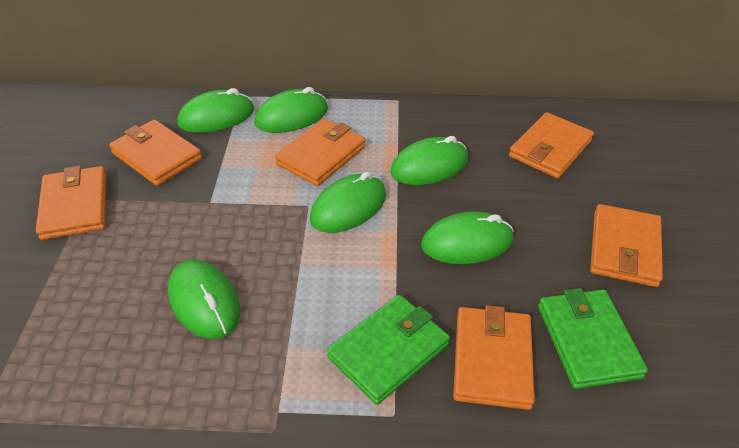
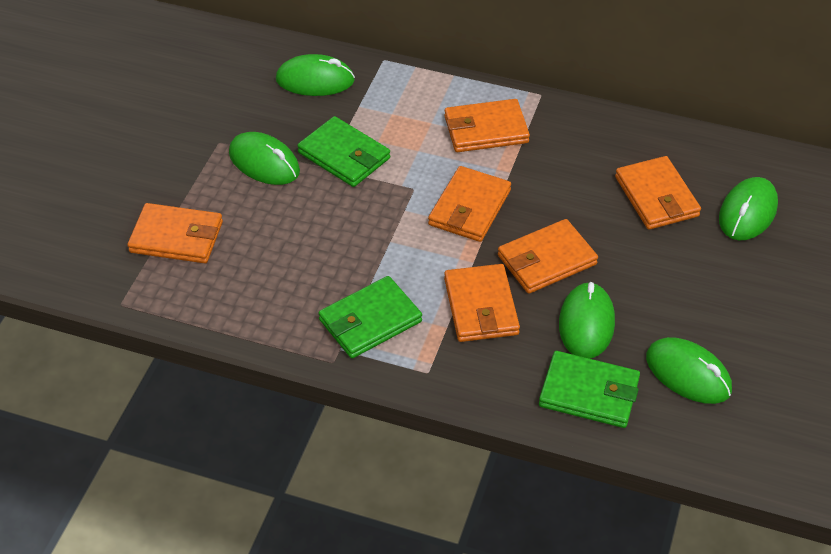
green mouse: [168,260,240,339] [178,88,254,133] [254,87,328,133] [310,172,386,233] [390,136,468,185] [421,211,514,264] = 6 -> [229,132,300,185] [276,54,355,96] [559,282,615,359] [646,337,732,404] [719,177,778,240] = 5
green wallet: [327,295,450,405] [538,288,648,389] = 2 -> [297,116,390,187] [318,276,422,358] [539,351,640,428] = 3

